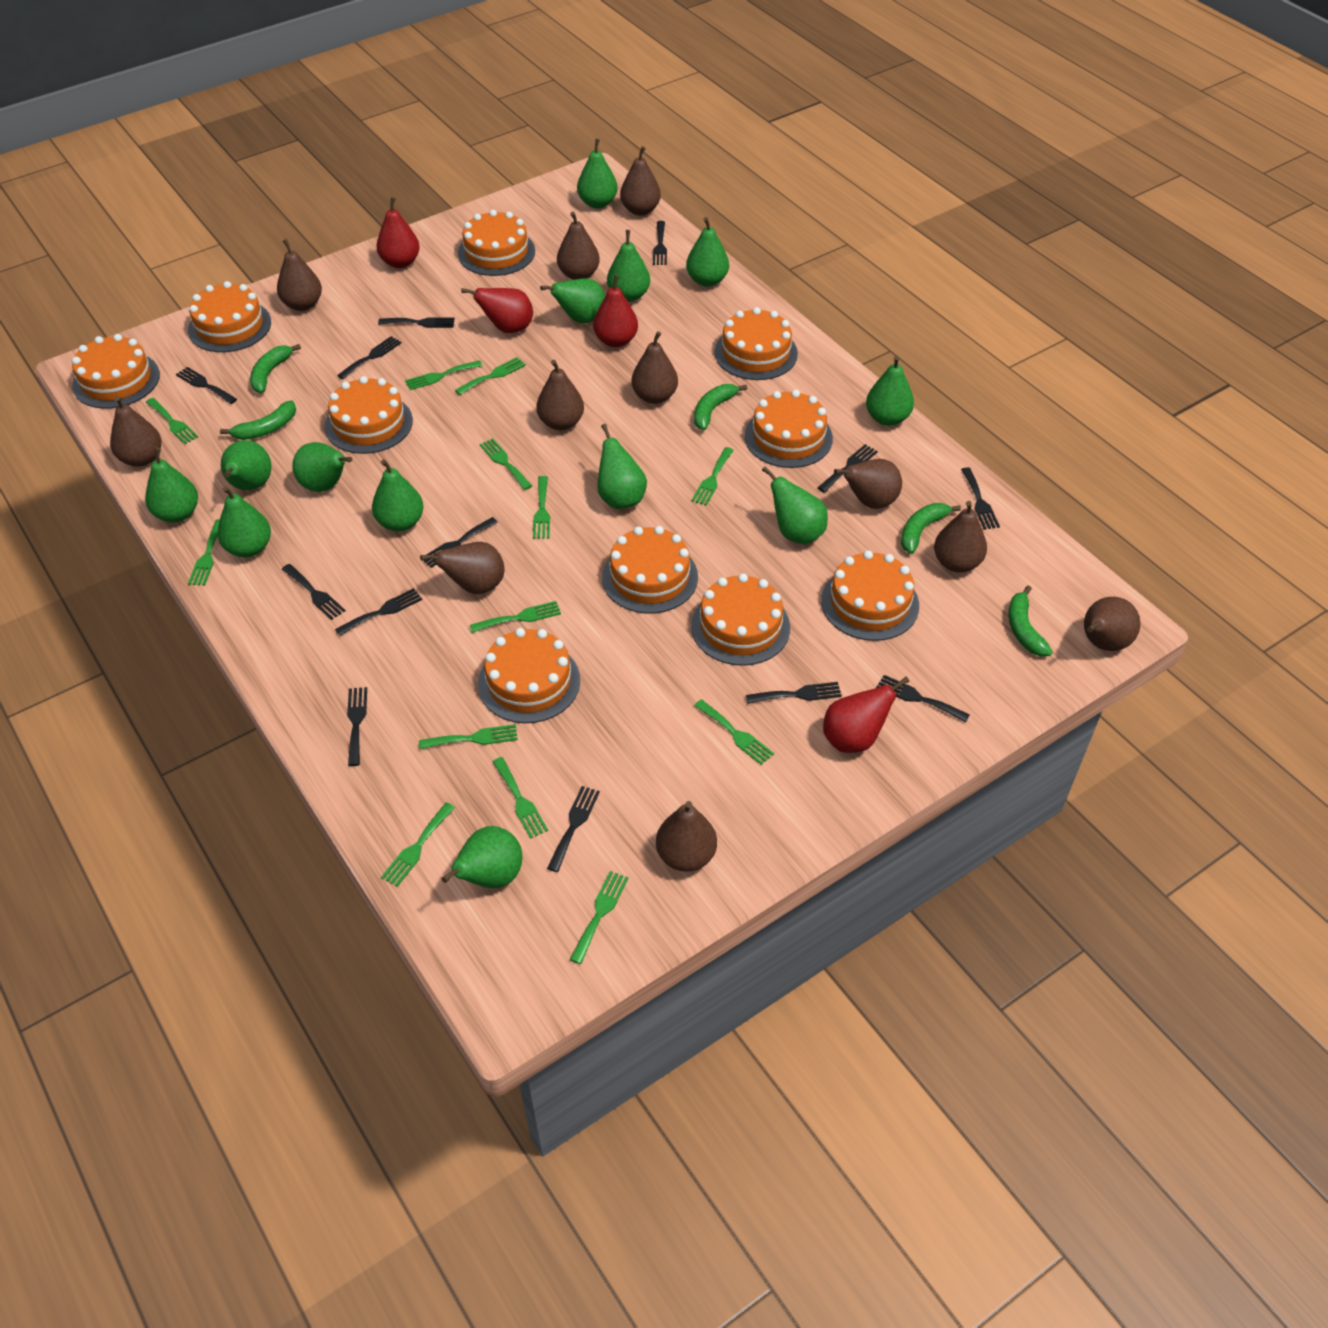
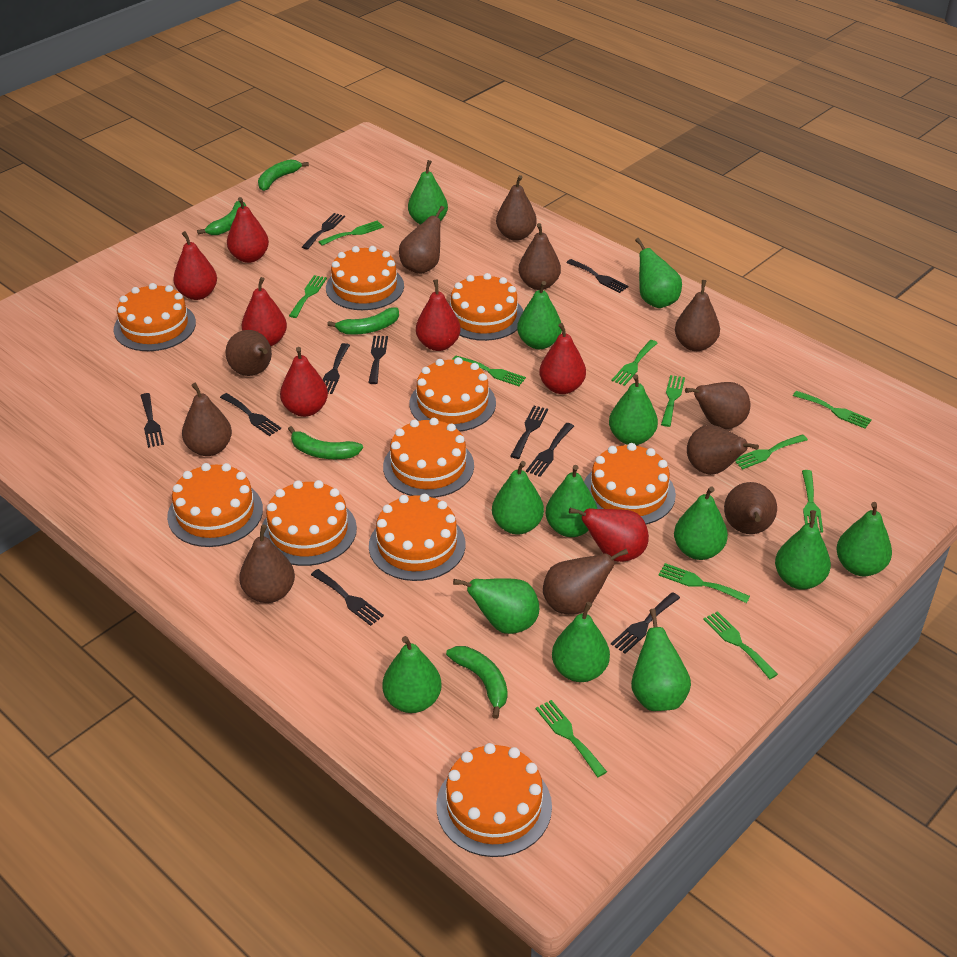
black fork: [176,367,237,404] [282,564,346,620] [335,588,422,636] [337,336,402,379] [347,687,367,766] [378,317,455,328] [424,517,498,568] [547,786,600,872] [653,221,667,265] [746,682,842,704] [818,444,878,493] [876,675,970,722] [961,467,1000,530] = 13 -> [140,393,164,448] [220,393,281,436] [302,213,345,250] [311,569,384,626] [323,343,350,394] [368,336,388,384] [511,406,548,459] [526,423,574,477] [566,259,628,293] [611,592,680,654] = 10
green fork: [146,398,198,444] [188,519,220,586] [381,802,455,887] [405,360,482,390] [419,724,518,749] [455,357,526,395] [470,601,561,633] [479,438,532,490] [492,757,548,839] [533,476,550,539] [570,871,629,964] [691,447,734,505] [694,699,774,765] = 13 -> [289,275,327,318] [318,220,384,246] [452,356,526,386] [536,700,607,777] [612,340,657,386] [658,563,750,603] [661,375,685,427] [703,611,778,679] [736,434,808,470] [793,391,872,429] [802,470,823,533] = 11
red pear: [376,197,420,268] [461,288,533,333] [593,275,638,347] [823,677,909,753] = 4 -> [173,231,217,300] [227,197,269,263] [242,277,287,346] [280,347,328,417] [416,279,461,351] [539,323,586,394] [569,508,649,562] = 7

